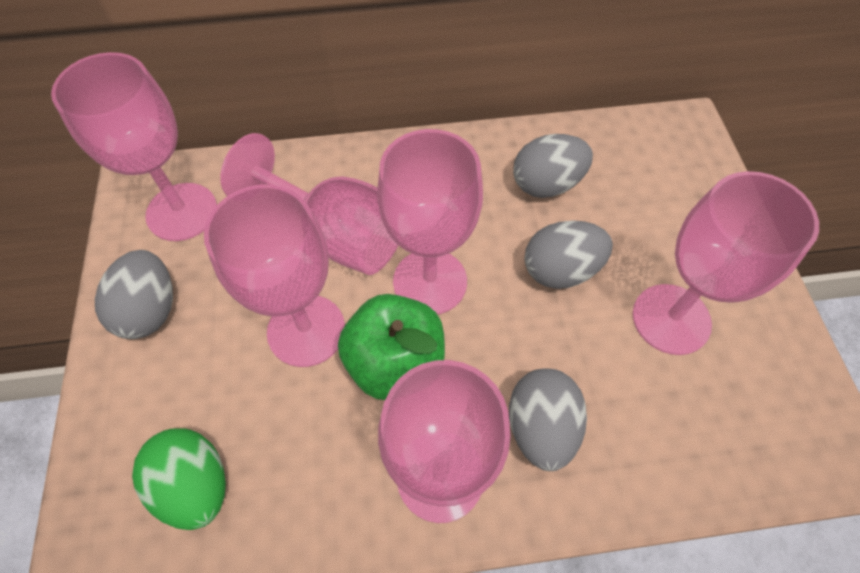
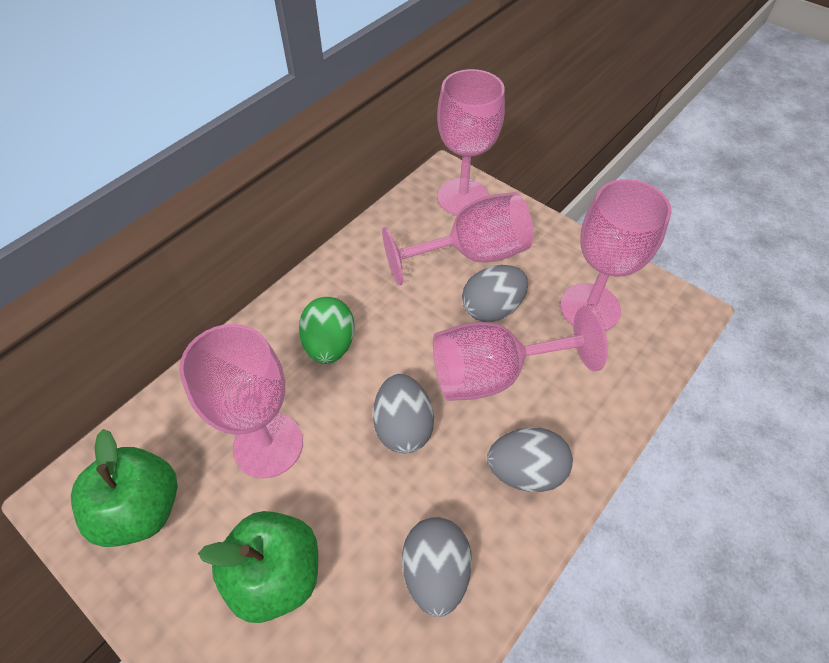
green apple: [338,294,445,400] = 1 -> [71,429,178,547] [198,511,318,623] = 2
pink goblet: [51,52,217,241] [204,184,345,367] [220,133,399,275] [377,129,483,315] [378,360,510,523] [633,171,819,355] = 6 -> [179,324,303,478] [382,192,533,285] [433,306,608,401] [437,69,505,215] [560,179,672,331] = 5

